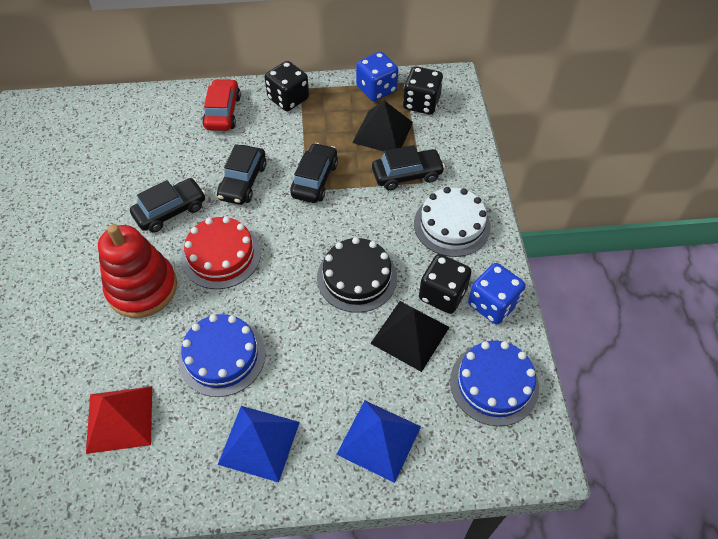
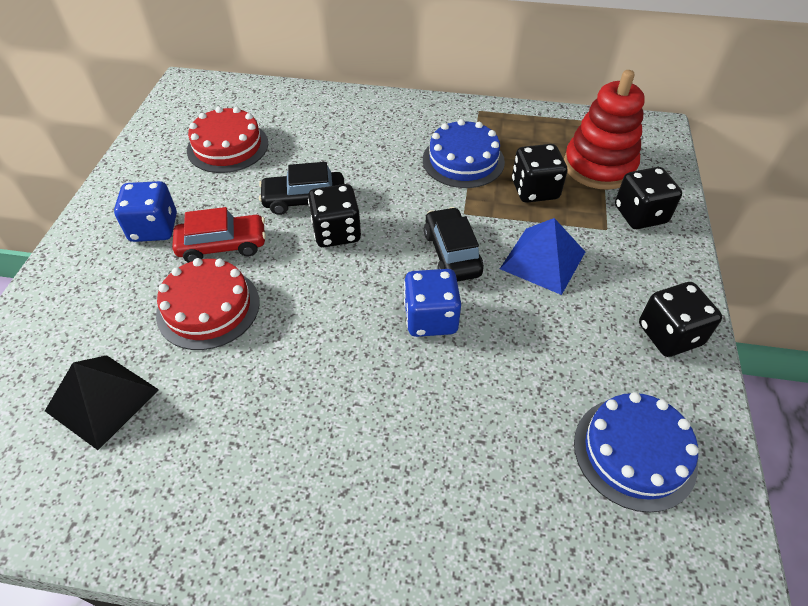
black cake: [317,237,397,313] = 1 -> none = 0
black car: [130,178,206,233] [217,144,266,205] [290,143,338,203] [372,145,445,190] = 4 -> [259,162,344,215] [424,207,484,282] = 2
black dice: [265,61,309,111] [403,66,443,115] [419,254,472,314] = 3 -> [308,184,361,247] [512,144,567,203] [615,167,682,229] [639,282,722,357] = 4
black pyramid: [353,101,413,151] [370,301,450,372] = 2 -> [45,355,159,450] = 1
blue pyramid: [218,406,300,482] [336,400,421,483] = 2 -> [500,218,585,295] = 1
red cake: [182,216,261,289] = 1 -> [156,258,260,350] [187,107,268,173] = 2
red pyramid: [86,386,152,454] = 1 -> none = 0
white cake: [414,187,491,257] = 1 -> none = 0

